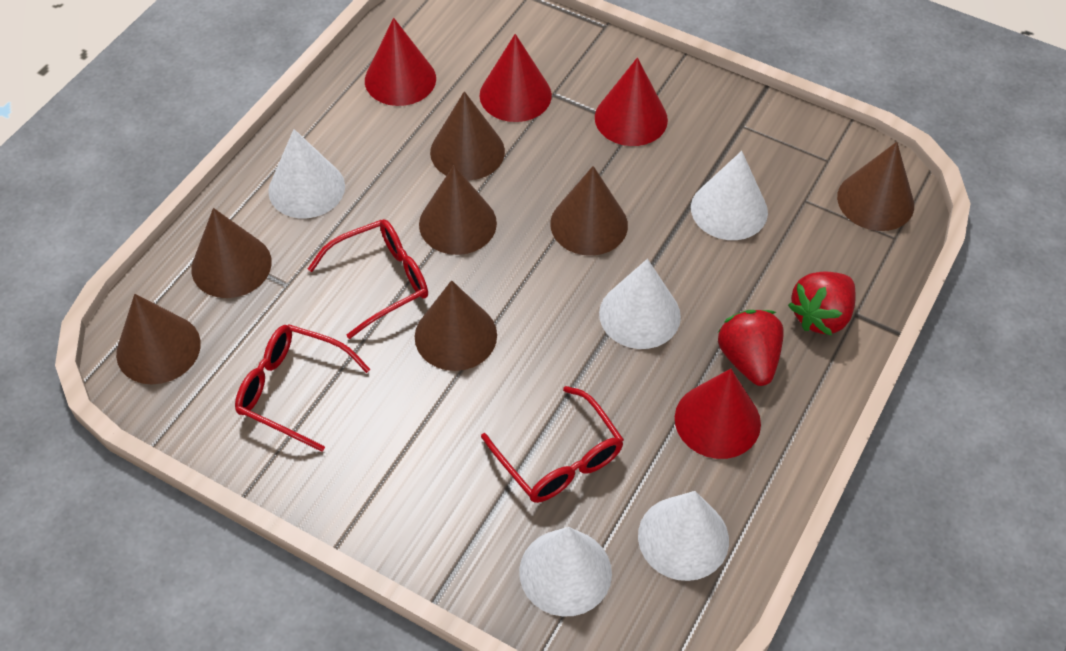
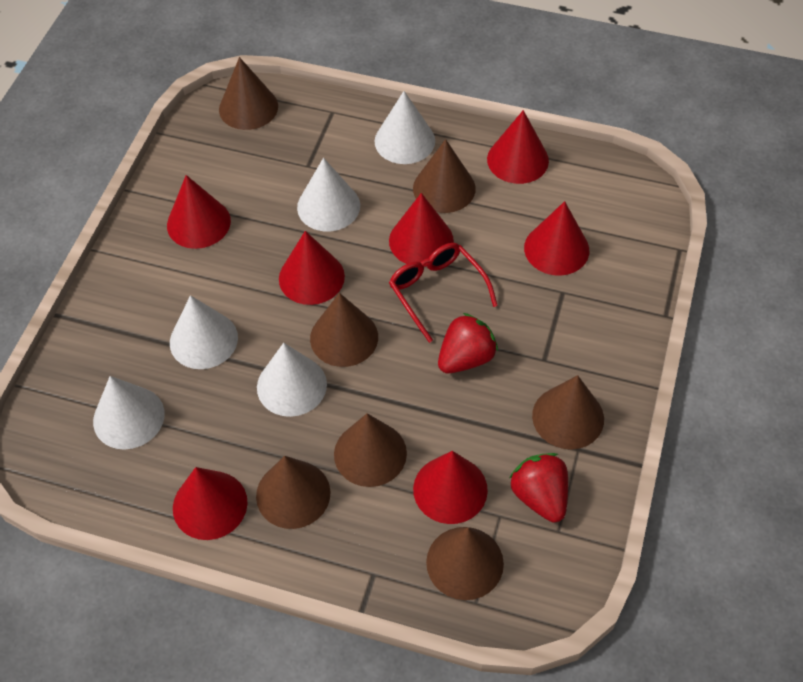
red cone: [365,18,436,106] [480,34,552,122] [595,58,668,146] [675,369,761,459] = 4 -> [167,175,231,249] [173,467,247,540] [279,231,345,305] [389,193,454,267] [413,451,488,524] [487,110,549,184] [524,201,589,276] = 7
red glasses: [235,325,370,452] [308,219,428,339] [481,386,624,503] = 3 -> [389,243,498,343] = 1

